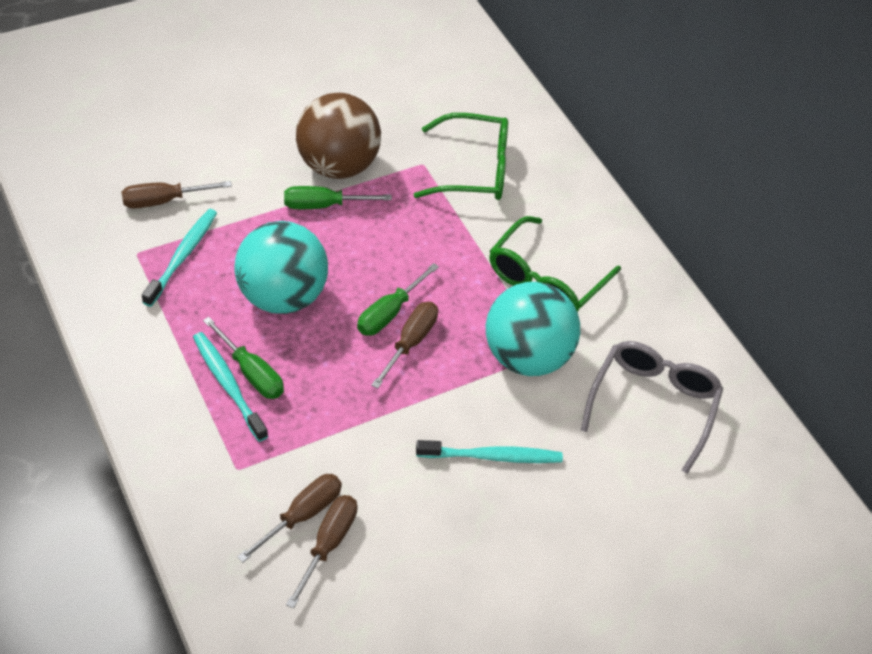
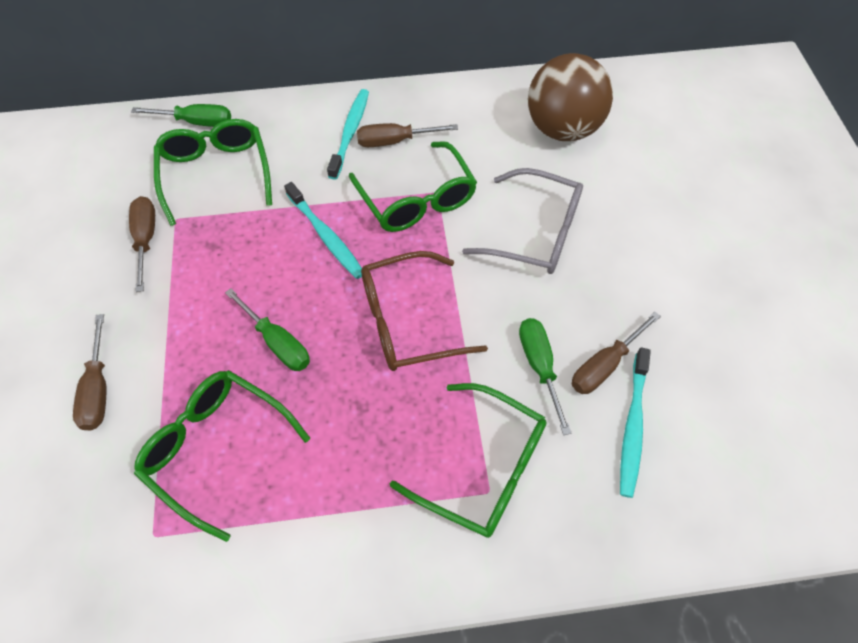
brown glasses: none = 0 -> [361,251,488,371] = 1
green glasses: [414,113,508,200] [489,216,621,312] = 2 -> [134,370,310,542] [154,119,272,226] [349,141,477,232] [390,383,547,538] = 4
turquoise ball: [234,221,328,314] [486,282,580,376] = 2 -> none = 0

